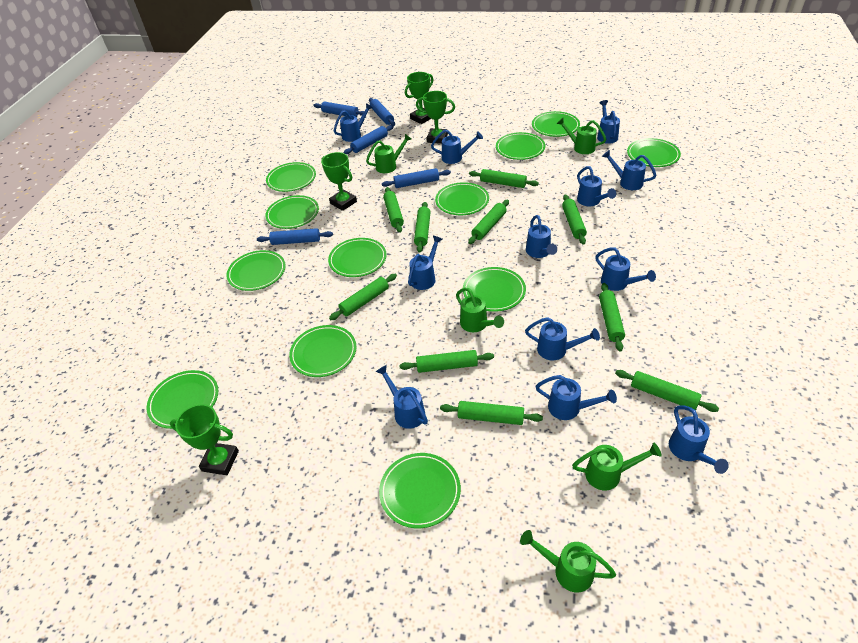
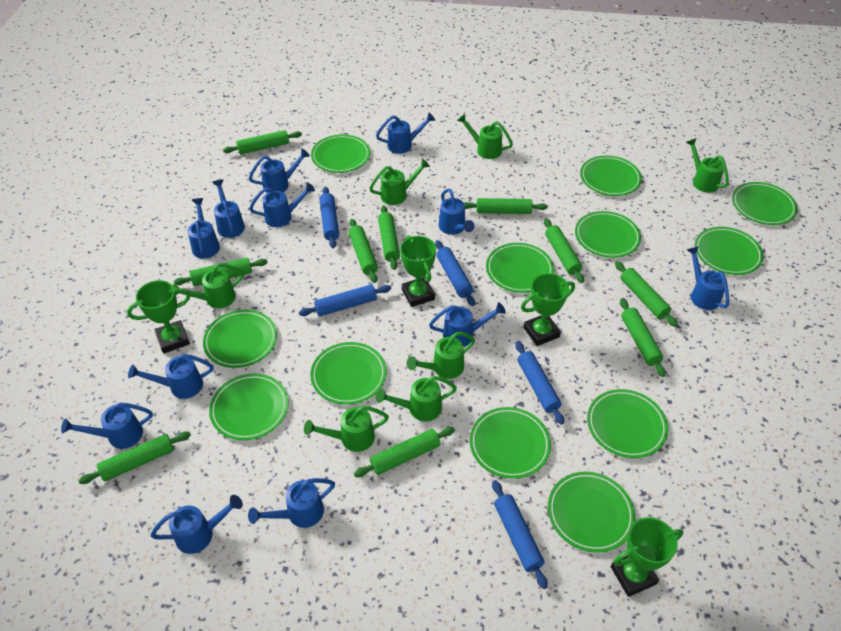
green watering can: [366,134,411,173] [456,288,504,332] [520,530,616,592] [557,118,606,154] [572,443,662,490] = 5 -> [173,263,244,309] [304,406,389,452] [369,159,430,205] [376,376,457,422] [407,332,475,379] [457,114,513,159] [686,138,729,193] = 7

